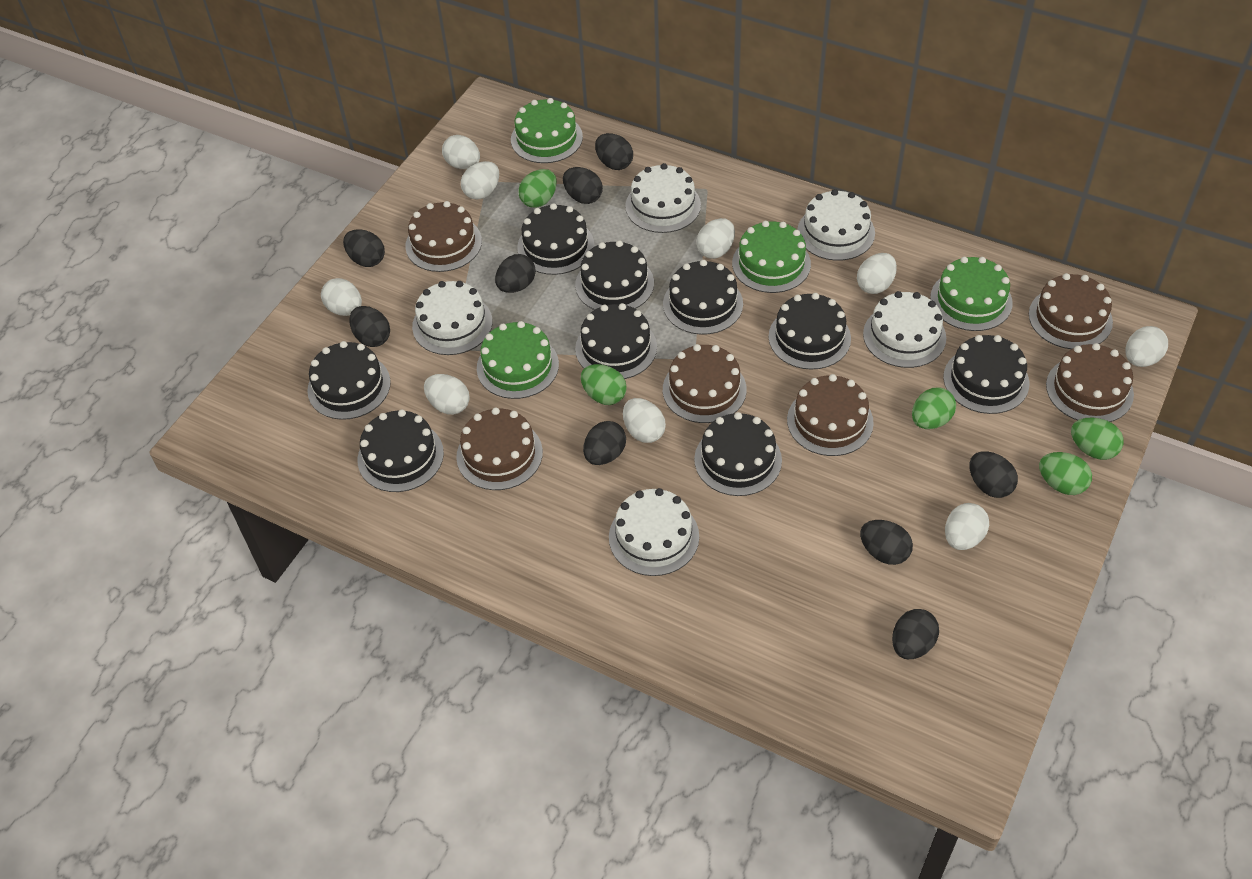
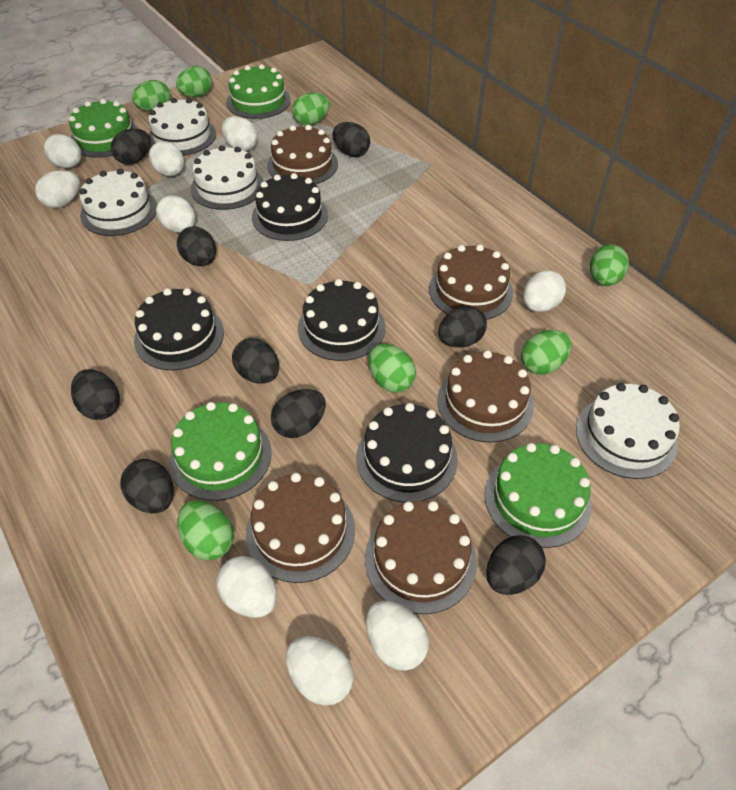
black cake: [307,341,391,420] [357,409,444,492] [517,203,594,275] [575,240,654,310] [575,303,657,379] [663,260,743,335] [694,412,782,496] [769,293,851,370] [943,335,1029,414] = 9 -> [134,288,224,370] [252,173,328,241] [298,279,386,361] [356,403,458,503] = 4
brown cake: [405,201,482,272] [456,407,543,490] [663,344,747,423] [787,374,874,456] [1029,273,1113,349] [1046,343,1134,422] = 6 -> [246,473,355,583] [267,125,338,184] [365,500,477,614] [429,244,513,320] [438,350,534,443] = 5
green egg: [518,169,557,208] [581,364,627,405] [912,387,956,429] [1039,452,1092,495] [1071,417,1124,460] = 5 -> [132,80,171,112] [176,66,212,98] [177,500,234,560] [292,93,330,126] [368,344,416,393] [521,330,572,375] [590,244,629,286] = 7
white cake: [412,281,492,355] [609,488,699,576] [625,163,701,233] [797,189,875,261] [863,291,946,368] = 5 -> [79,169,157,236] [148,98,216,156] [191,145,264,210] [576,383,680,479] = 4

